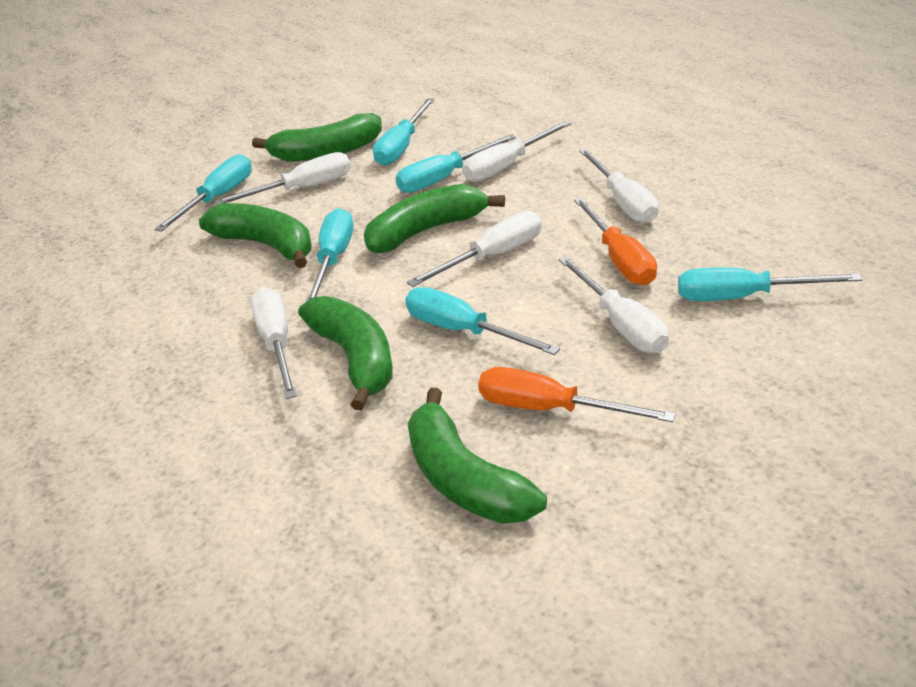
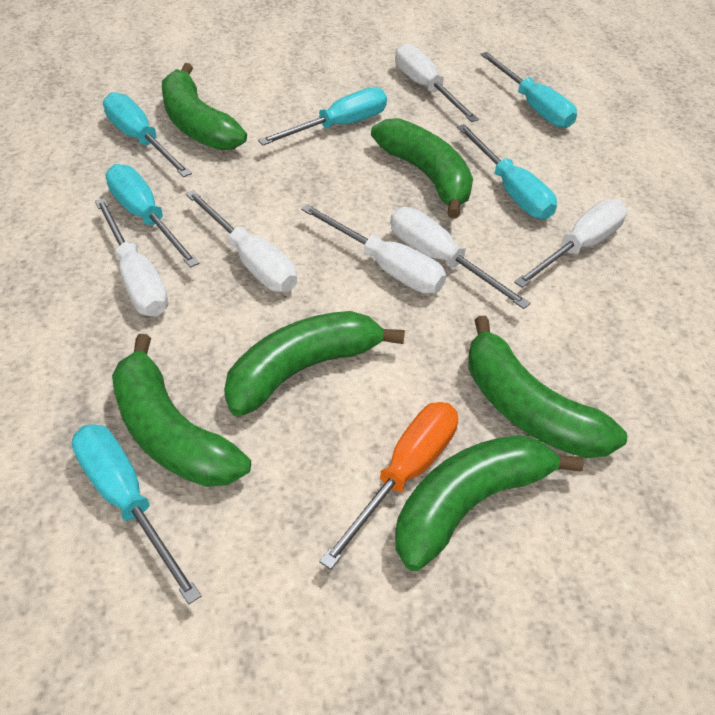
green banana: [199,203,312,268] [252,113,382,162] [298,296,393,410] [364,184,505,253] [408,388,547,524] = 5 -> [112,334,251,487] [162,63,247,150] [224,311,405,416] [371,118,473,219] [396,435,584,571] [468,316,627,458] = 6
orange screwdriver: [478,367,676,422] [574,197,657,285] = 2 -> [319,402,458,570] = 1

